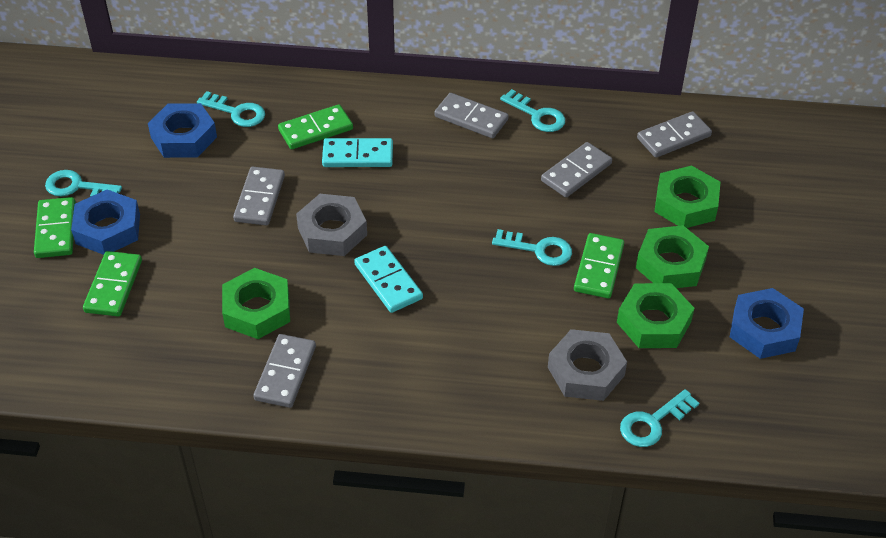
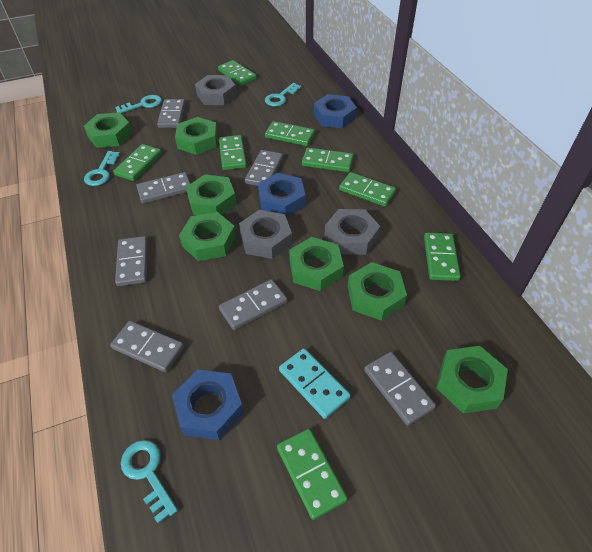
green domino: [34,197,76,258] [83,251,142,316] [278,104,353,149] [574,233,624,298] = 4 -> [113,144,162,181] [218,60,257,86] [219,135,247,170] [265,121,315,146] [277,429,348,520] [302,147,354,172] [339,172,396,207] [424,233,461,281] = 8
green nut: [222,268,290,339] [617,283,695,348] [636,225,709,288] [654,166,720,228] = 4 -> [84,112,132,148] [175,117,218,155] [179,212,236,261] [186,174,237,215] [289,237,344,291] [348,262,407,321] [436,346,508,414] = 7
grey domino: [233,167,285,225] [253,334,316,408] [434,93,508,138] [541,142,612,197] [637,111,712,158] = 5 -> [110,321,184,372] [115,236,148,286] [136,172,191,204] [157,99,186,128] [219,279,288,330] [245,150,283,186] [364,352,436,426] = 7
grey nut: [296,194,367,256] [548,329,627,401] = 2 -> [195,75,237,105] [239,210,292,259] [324,209,380,255] = 3
turquoise domino: [322,138,393,167] [354,246,423,313] = 2 -> [279,348,351,419] = 1
turquoise key: [45,170,122,197] [197,91,265,127] [492,229,572,266] [500,89,565,132] [620,389,699,447] = 5 -> [84,151,120,186] [115,95,162,113] [121,440,178,524] [265,83,301,106] = 4

